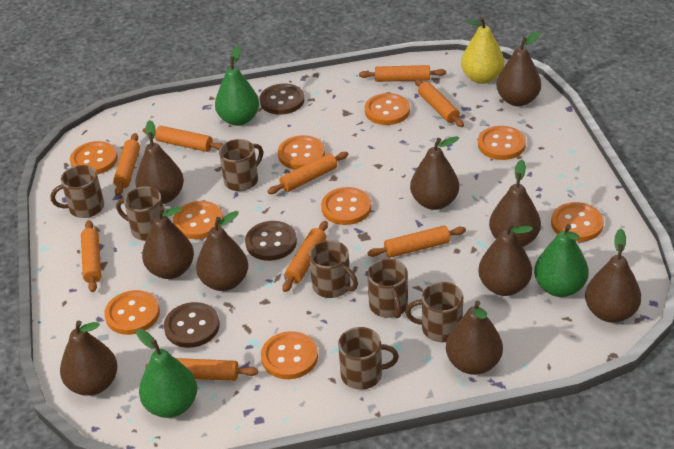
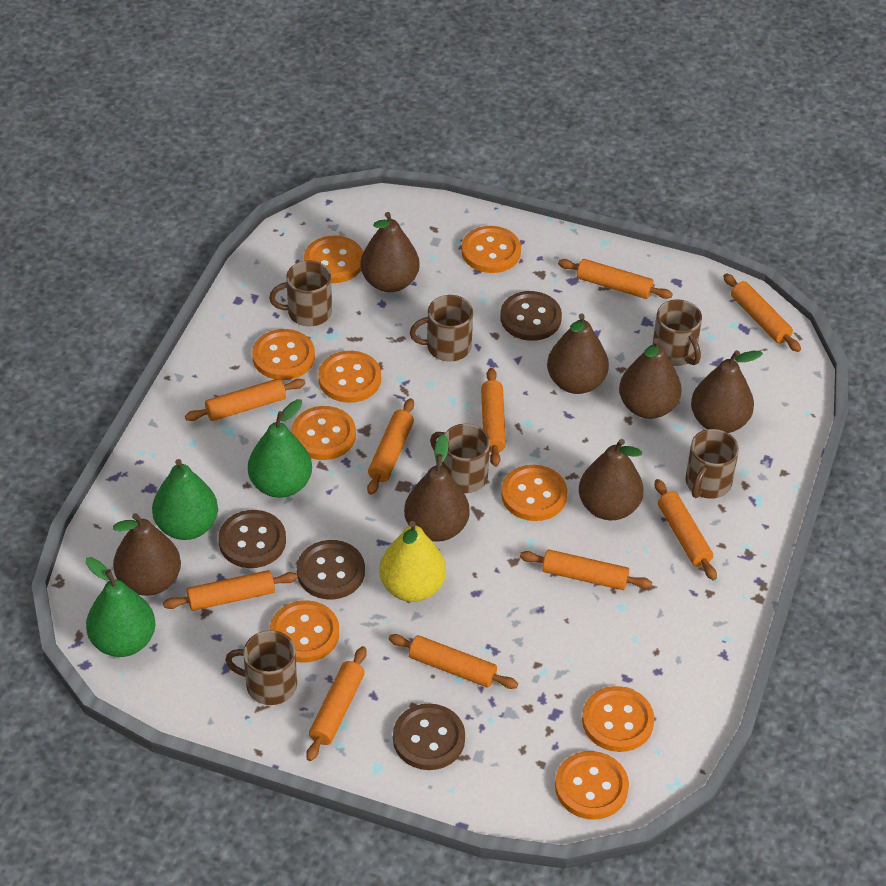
brown button: [164,302,220,348] [245,221,297,261] [260,83,304,115] = 3 -> [218,510,286,568] [297,540,365,600] [393,703,465,770] [500,291,562,341] = 4
brown mug: [51,165,104,218] [116,186,164,241] [219,139,263,191] [309,240,358,298] [338,327,399,390] [367,259,408,318] [405,282,463,342] = 7 -> [225,630,297,705] [269,260,332,326] [410,295,473,362] [430,424,490,493] [652,299,702,366] [685,429,739,499] = 6
brown pear: [60,320,118,396] [136,120,184,204] [142,206,194,279] [196,211,248,291] [410,136,459,210] [446,301,503,375] [478,222,533,296] [489,160,541,247] [497,31,541,106] [585,229,641,323] = 10 -> [113,513,181,596] [361,212,420,292] [404,435,470,542] [547,314,609,394] [579,439,643,520] [619,338,682,419] [691,350,763,433] = 7
orange rolling pin: [81,220,101,292] [113,133,140,196] [143,126,223,152] [145,358,258,381] [267,152,348,194] [282,221,328,292] [359,65,446,82] [367,226,466,258] [414,78,464,127] = 9 -> [163,570,298,611] [185,378,306,421] [306,646,367,761] [367,398,414,495] [388,634,518,689] [481,368,506,467] [520,549,652,590] [558,259,673,299] [655,479,717,580] [723,273,801,352] = 10

